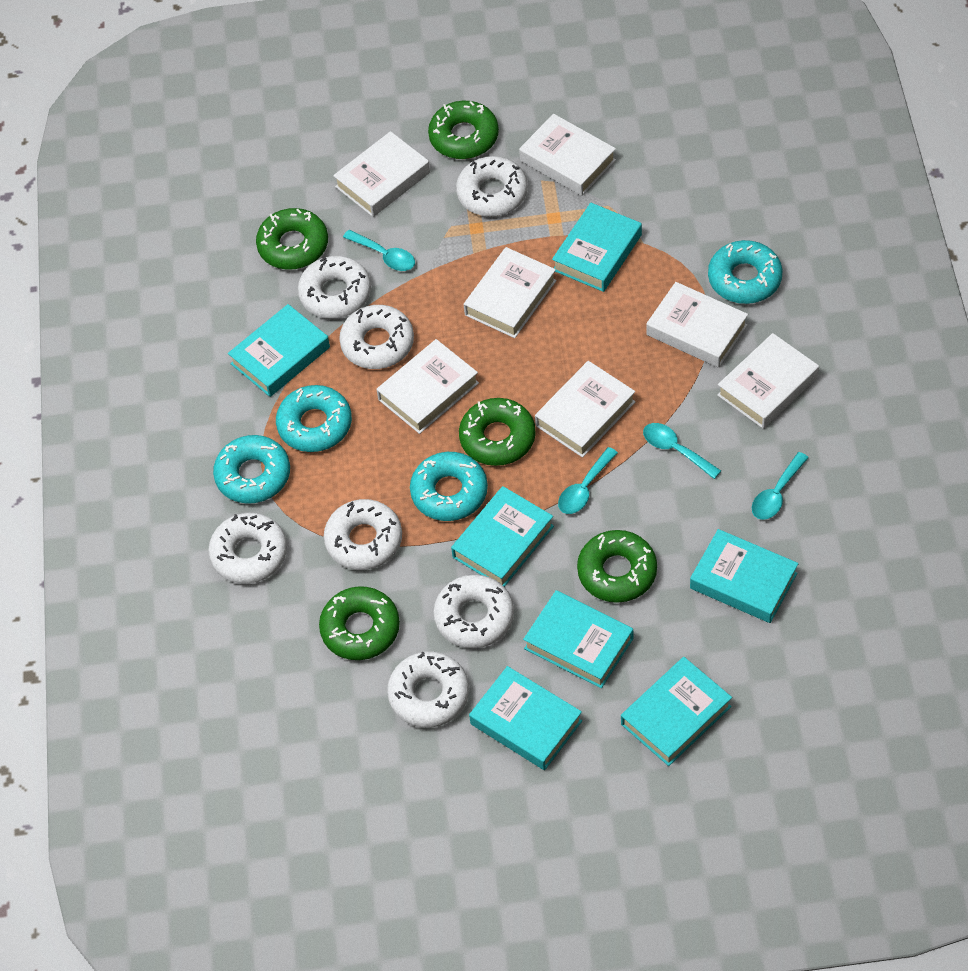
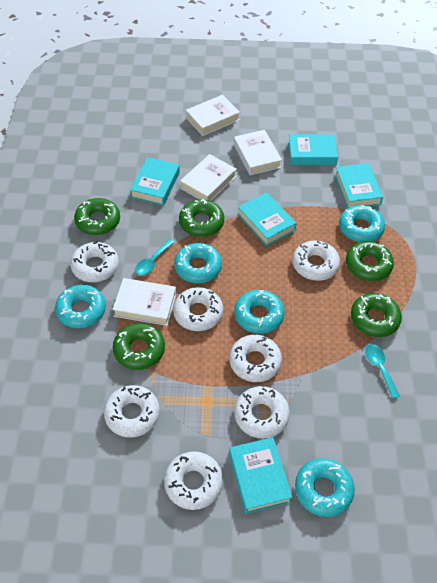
turquoise book: [228,304,330,397] [451,486,554,587] [469,666,582,770] [523,590,633,688] [552,203,642,292] [621,657,732,766] [690,529,799,623] = 7 -> [130,157,180,206] [229,437,293,514] [237,192,297,246] [288,134,338,165] [334,163,383,208] = 5
turquoise donut: [213,435,290,504] [276,385,352,452] [410,452,488,521] [708,240,783,304] = 4 -> [55,285,106,328] [174,243,222,283] [234,290,285,334] [295,458,355,517] [339,205,385,242] = 5
turquoise spoon: [343,230,415,271] [558,447,618,514] [643,423,721,479] [752,452,809,520] = 4 -> [135,239,175,275] [365,344,400,399] = 2
white book: [333,131,430,217] [376,339,479,434] [464,247,557,338] [519,114,616,196] [535,361,635,458] [646,282,748,368] [717,333,819,429] = 7 -> [112,278,176,326] [180,154,237,201] [186,95,240,136] [234,130,282,175] = 4

